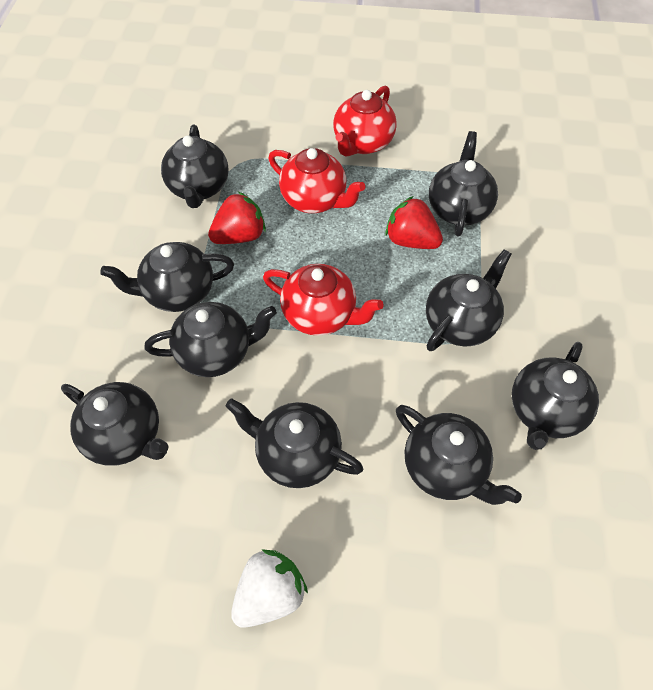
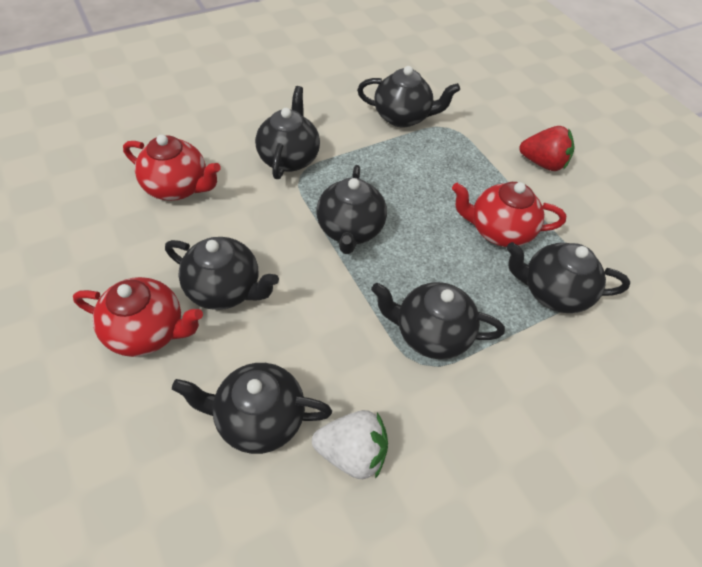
black teapot: [61,382,169,466] [100,242,234,312] [144,302,277,377] [161,125,229,208] [225,398,363,488] [396,405,522,505] [426,249,512,351] [429,131,498,237] [512,342,599,450] = 9 -> [165,237,279,310] [172,363,332,454] [255,86,320,179] [316,165,387,254] [357,66,460,128] [371,282,505,360] [506,242,630,313] = 7
red strawberry: [208,192,266,244] [385,196,443,249] = 2 -> [519,126,575,171] = 1

